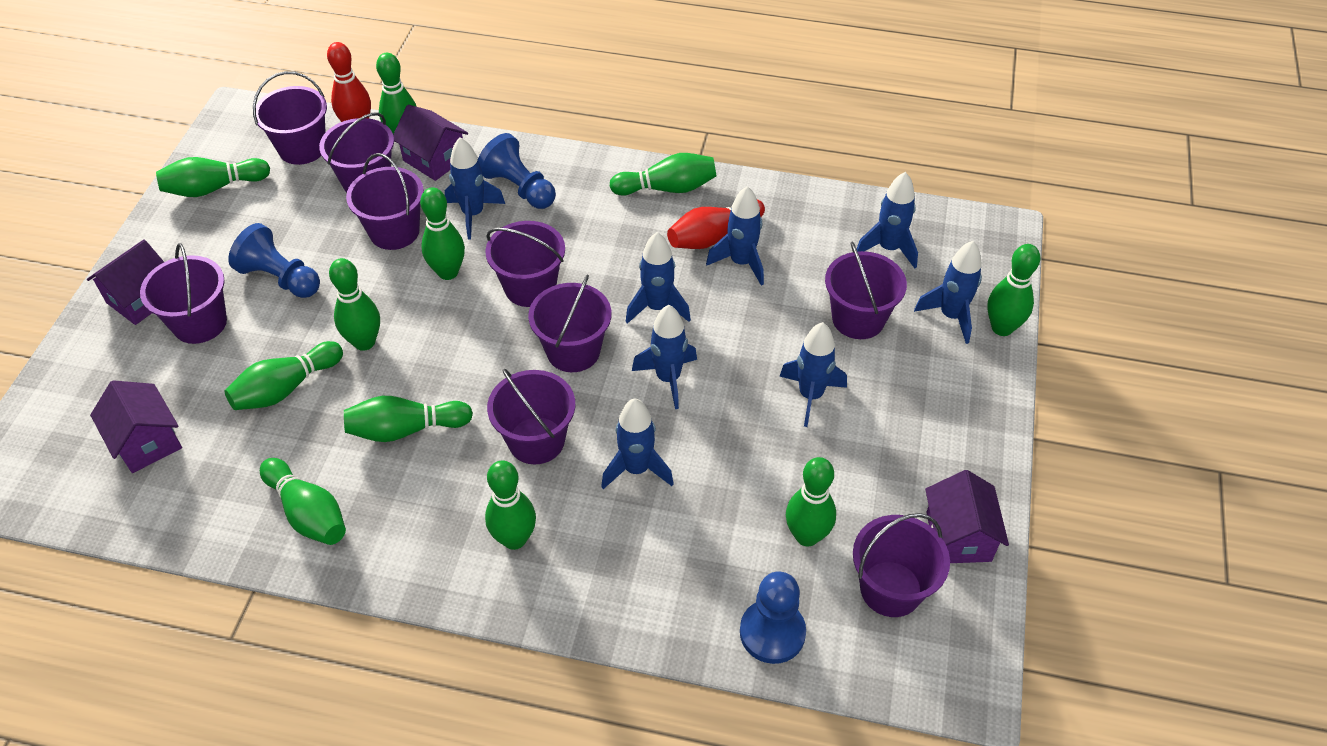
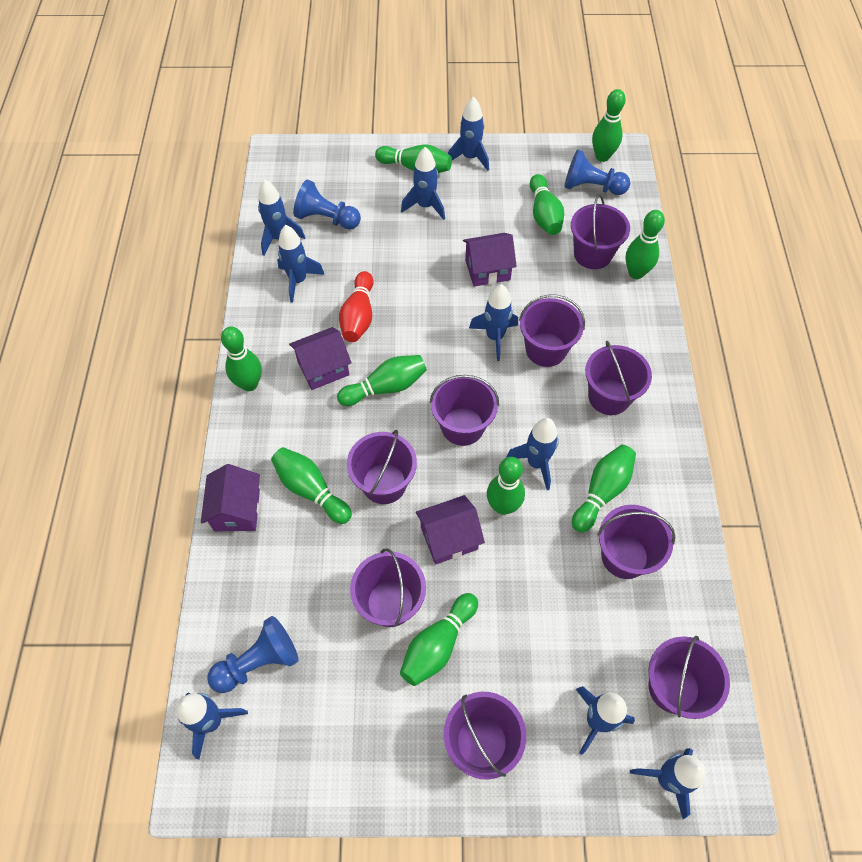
blue rocket: [445,137,505,239] [601,398,674,489] [625,232,691,324] [632,305,697,409] [706,186,764,286] [779,322,847,427] [857,172,918,268] [914,241,982,344] = 8 -> [177,693,248,760] [258,180,305,255] [277,225,325,303] [401,147,445,220] [448,97,489,171] [469,284,518,361] [506,418,559,490] [576,686,635,755] [630,748,706,819] = 9
green bowling pin: [156,157,270,197] [224,341,343,410] [260,458,346,545] [329,258,380,351] [344,396,473,442] [376,53,417,134] [420,187,465,280] [485,460,536,550] [610,153,716,196] [786,457,836,547] [987,244,1040,336] = 11 -> [221,327,262,391] [271,447,352,524] [337,355,427,406] [375,145,452,173] [400,593,478,686] [487,457,525,515] [530,174,564,235] [572,445,636,533] [592,89,626,162] [626,210,665,279] = 10
red bowling pin: [327,42,371,122] [667,199,765,249] = 2 -> [339,271,374,342] = 1

